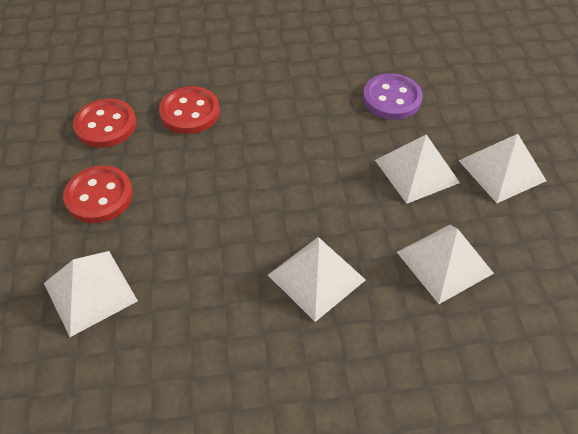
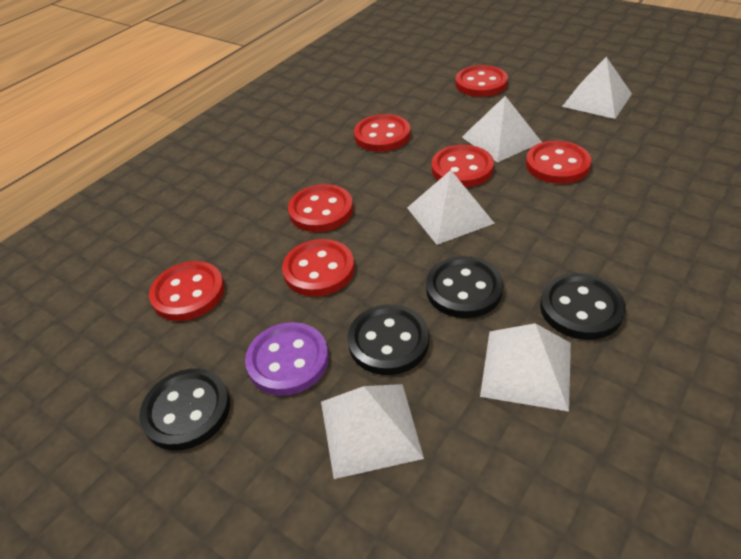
black button: none = 0 -> [139,369,230,450] [347,304,429,375] [426,256,503,318] [540,273,626,340] = 4
red button: [63,166,133,223] [73,99,136,148] [159,86,220,134] = 3 -> [149,261,225,321] [282,239,354,296] [288,184,353,232] [354,114,411,152] [432,145,494,187] [456,65,508,97] [526,140,591,184] = 7

